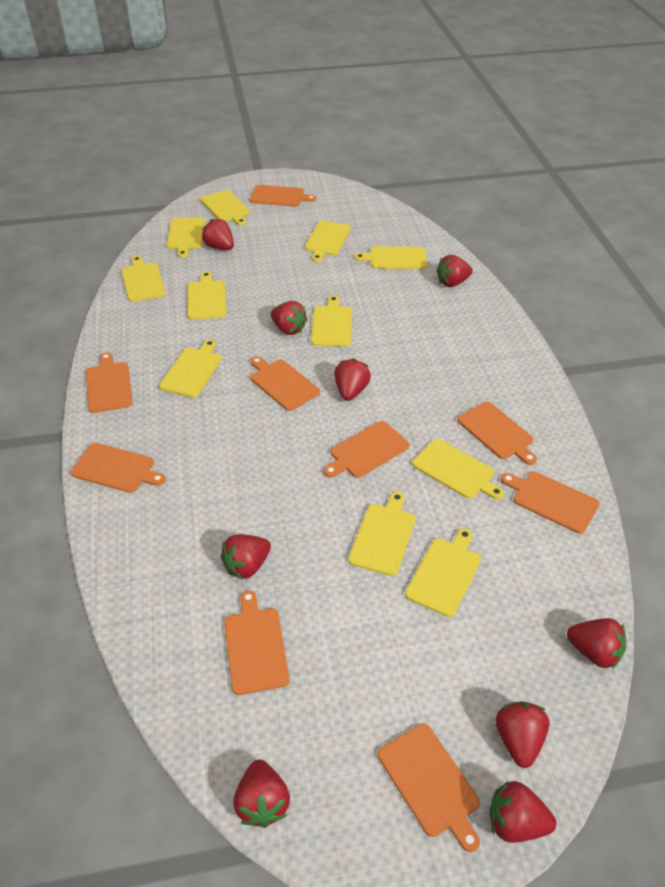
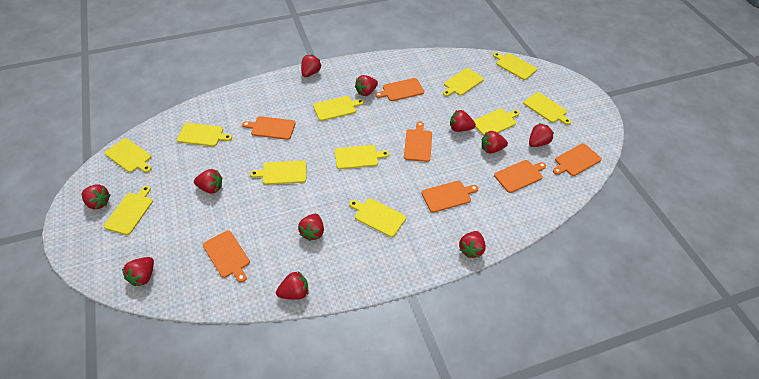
orange cutting board: [71,443,166,493] [86,353,133,413] [224,591,290,695] [250,185,316,207] [250,356,320,411] [324,421,409,478] [378,724,480,852] [457,401,537,465] [501,472,600,534] = 9 -> [203,230,250,283] [242,116,296,140] [375,78,424,101] [404,122,432,162] [422,181,478,213] [494,160,546,193] [553,143,602,176] = 7
red strawberry: [202,219,234,250] [220,534,271,579] [233,759,290,828] [271,301,308,335] [334,358,371,401] [436,255,473,287] [489,780,556,843] [496,701,550,768] [567,618,626,669] = 9 -> [82,185,110,209] [122,257,154,286] [194,169,222,194] [276,271,308,300] [298,214,324,241] [301,55,322,77] [355,75,378,96] [450,110,476,132] [459,231,486,258] [482,131,508,154] [529,123,554,147] = 11

